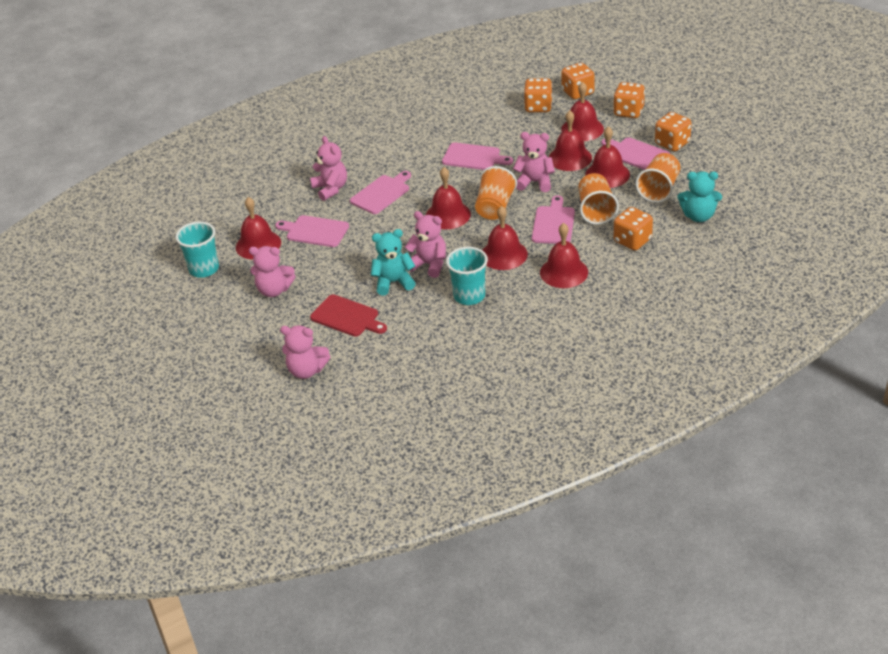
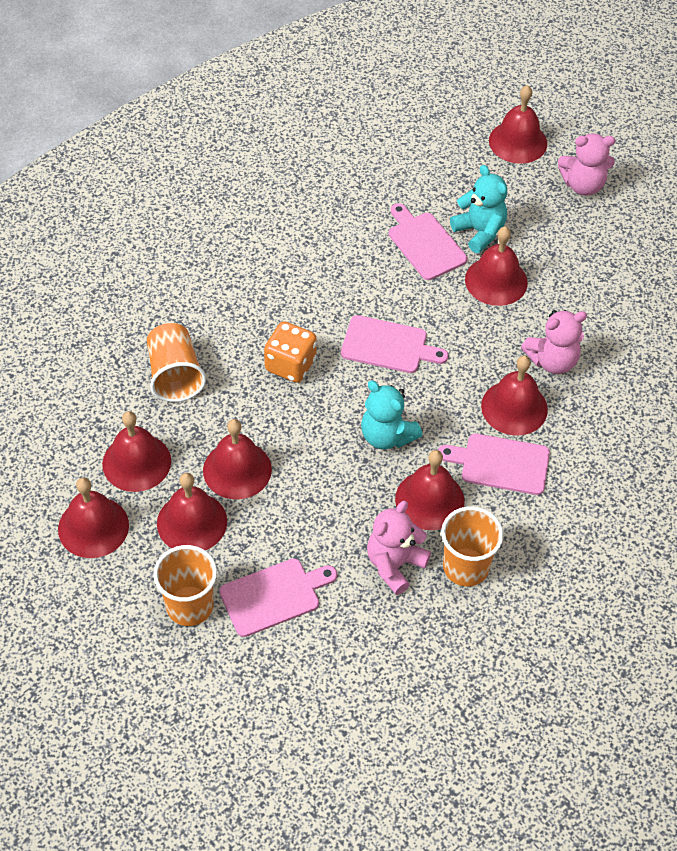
orange dice: [524,78,552,112] [561,63,595,99] [613,82,645,118] [614,207,653,250] [655,112,691,151] = 5 -> [264,321,317,383] = 1
pink cutting board: [275,215,349,247] [350,171,411,214] [442,143,513,170] [532,195,575,244] [601,138,670,170] = 5 -> [219,558,337,637] [341,315,448,373] [389,203,467,280] [438,433,550,495] = 4
pink teddy bear: [249,246,296,297] [280,325,330,379] [310,136,347,201] [405,211,446,278] [513,132,555,192] = 5 -> [367,501,431,595] [521,310,587,374] [558,133,615,196] = 3
red bell: [236,197,281,260] [426,167,471,229] [482,206,528,270] [540,223,588,288] [549,110,592,171] [561,82,604,141] [585,126,630,188] = 7 -> [58,477,129,558] [102,411,171,492] [157,473,227,550] [203,419,272,499] [395,450,465,530] [465,226,528,306] [481,356,548,436] [489,85,547,164] = 8
red cutting board: [310,294,387,337] = 1 -> none = 0
turquoise cup: [176,221,219,278] [446,247,488,305] = 2 -> none = 0

